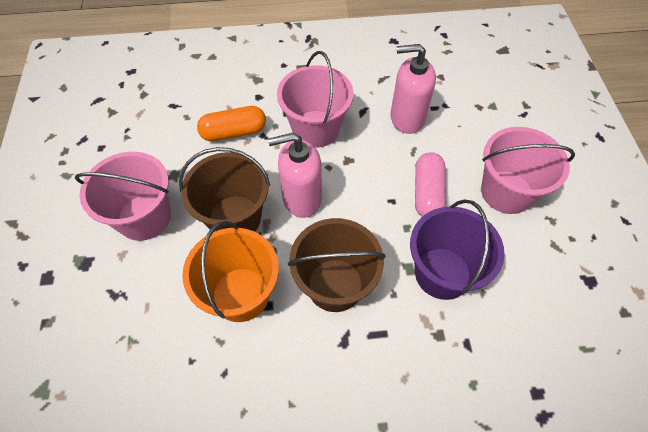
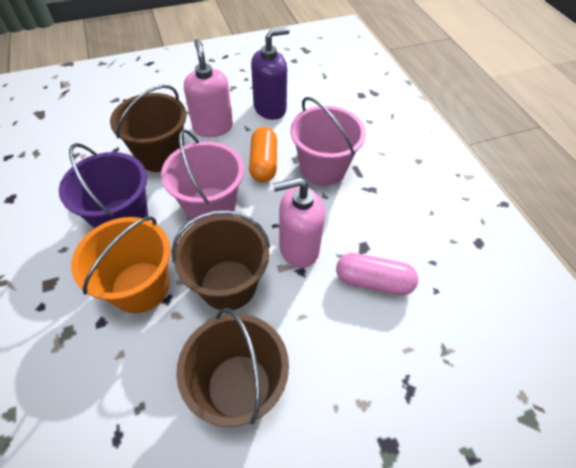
brown bucket: [179,147,270,232] [288,218,385,312] = 2 -> [110,85,186,172] [171,210,270,310] [176,308,289,427] = 3
pink bucket: [75,152,171,241] [277,51,354,148] [481,127,575,214] = 3 -> [161,129,244,224] [290,97,366,186] = 2
purple soap dispenser: none = 0 -> [251,27,290,120] = 1

